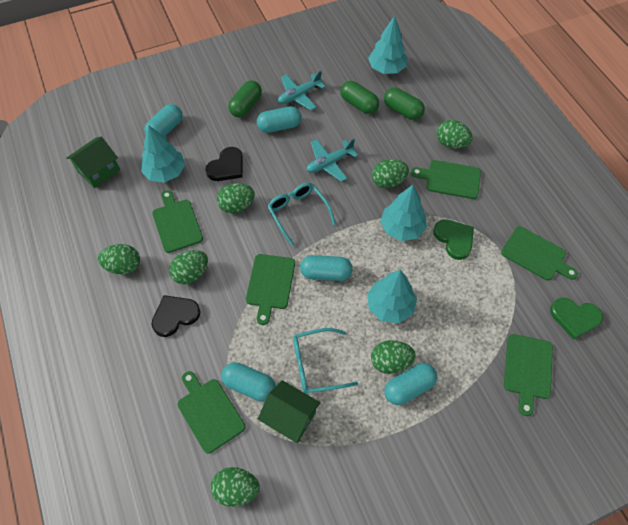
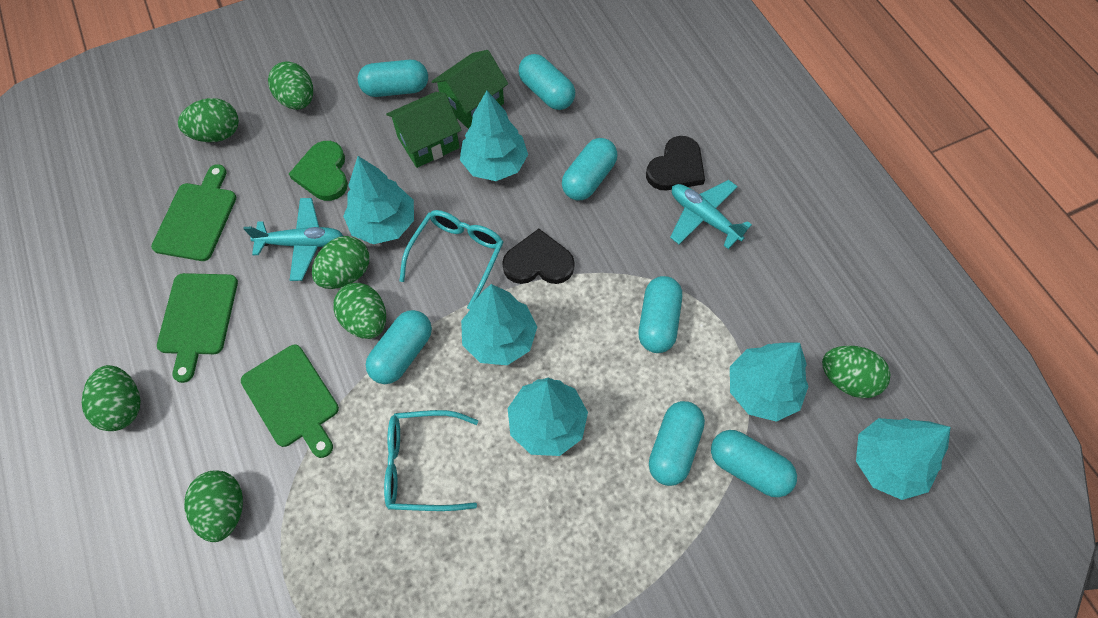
green capsule: [228,81,262,117] [340,81,379,114] [384,88,425,120] = 3 -> none = 0
green cutting board: [152,190,203,253] [178,371,245,454] [246,254,295,325] [411,160,481,199] [501,226,578,281] [504,334,553,416] = 6 -> [151,164,236,261] [157,273,238,383] [241,345,339,458] = 3
green heart: [433,219,474,260] [550,298,603,339] = 2 -> [289,141,348,201] = 1
turquoise capsule: [144,104,183,137] [221,362,276,402] [257,106,301,133] [300,255,353,281] [384,363,437,405] = 5 -> [358,60,428,97] [366,310,432,384] [518,54,575,110] [562,138,617,200] [639,276,682,353] [649,401,705,486] [711,430,797,497] = 7
turquoise tree: [141,125,185,183] [367,270,417,323] [368,16,407,74] [380,185,427,241] = 4 -> [343,156,414,244] [460,91,528,181] [461,284,537,365] [508,377,588,456] [730,342,809,422] [856,418,951,500] = 6

